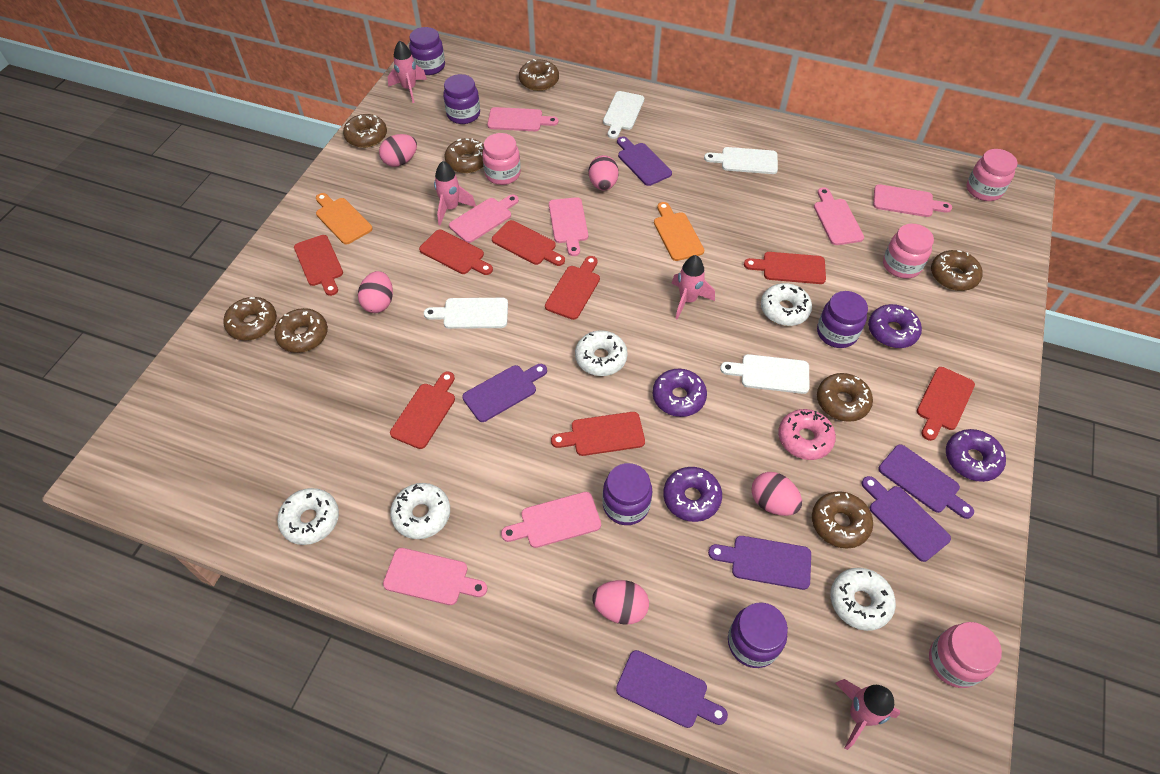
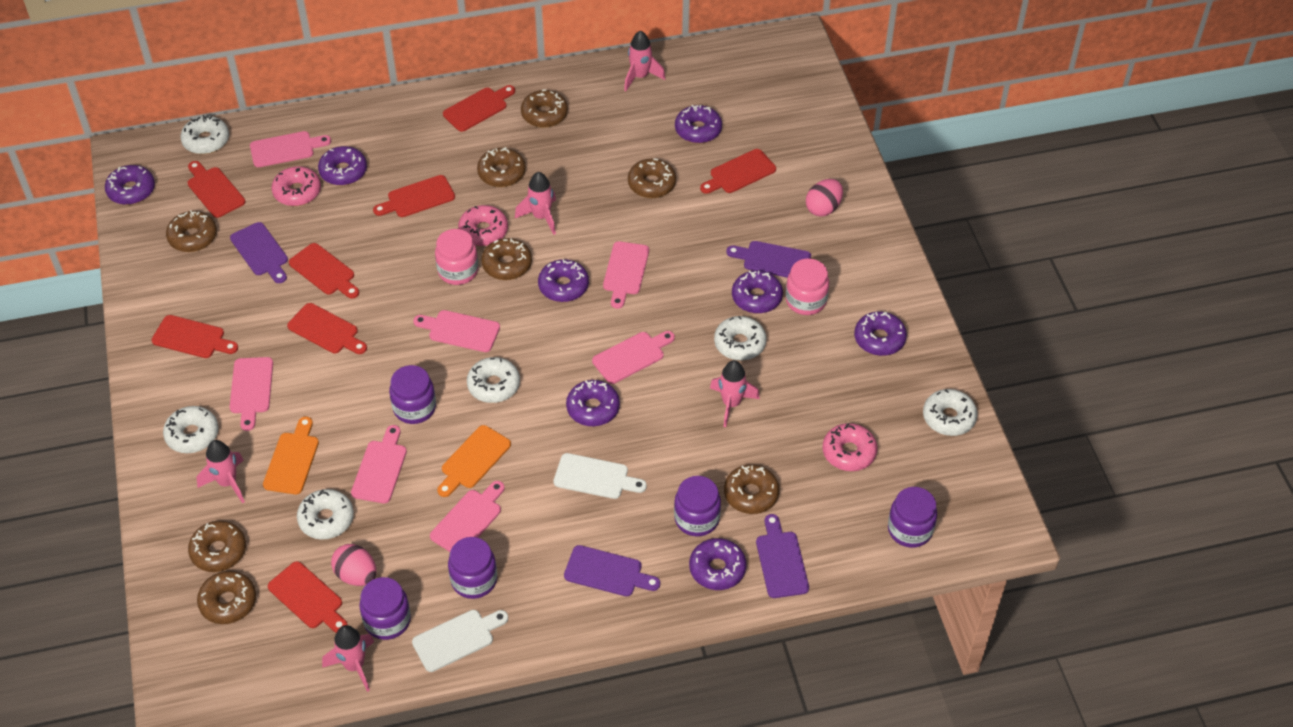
pink donut: [778,409,836,460] = 1 -> [271,166,321,206] [458,205,508,246] [823,423,877,471] = 3
pink egg: [358,271,393,313] [379,134,417,167] [589,155,619,190] [592,580,649,625] [751,472,802,516] = 5 -> [331,544,376,586] [806,179,843,217] = 2
pink jar: [482,133,521,185] [883,224,934,279] [929,622,1002,688] [967,149,1018,201] = 4 -> [435,229,478,285] [786,258,829,315] = 2
pink rocket: [388,40,427,103] [434,161,476,225] [672,255,715,320] [835,679,900,750] = 4 -> [197,440,245,503] [322,625,374,692] [515,172,556,235] [624,30,666,91] [710,360,760,427] = 5
purple cutting board: [462,364,547,422] [616,650,728,728] [617,137,672,186] [708,536,811,590] [861,476,951,562] [879,444,974,519] = 6 -> [230,222,288,283] [564,545,660,596] [726,241,811,278] [756,514,809,598] = 4
purple donut: [653,369,707,417] [663,467,722,522] [868,304,922,348] [946,429,1006,482] = 4 -> [105,165,155,205] [318,146,367,186] [538,259,589,302] [566,380,620,426] [675,105,722,143] [689,538,747,590] [732,270,783,314] [854,311,907,356] = 8
white cutting board: [424,298,508,329] [603,91,644,139] [704,147,778,174] [720,354,809,394] = 4 -> [412,610,508,672] [553,453,647,499] = 2
white donut: [277,488,339,545] [390,483,450,539] [575,330,628,376] [761,283,812,326] [830,568,896,631] = 5 -> [163,406,219,453] [180,115,229,154] [297,489,354,540] [467,357,520,403] [714,316,766,361] [923,389,978,436] = 6

